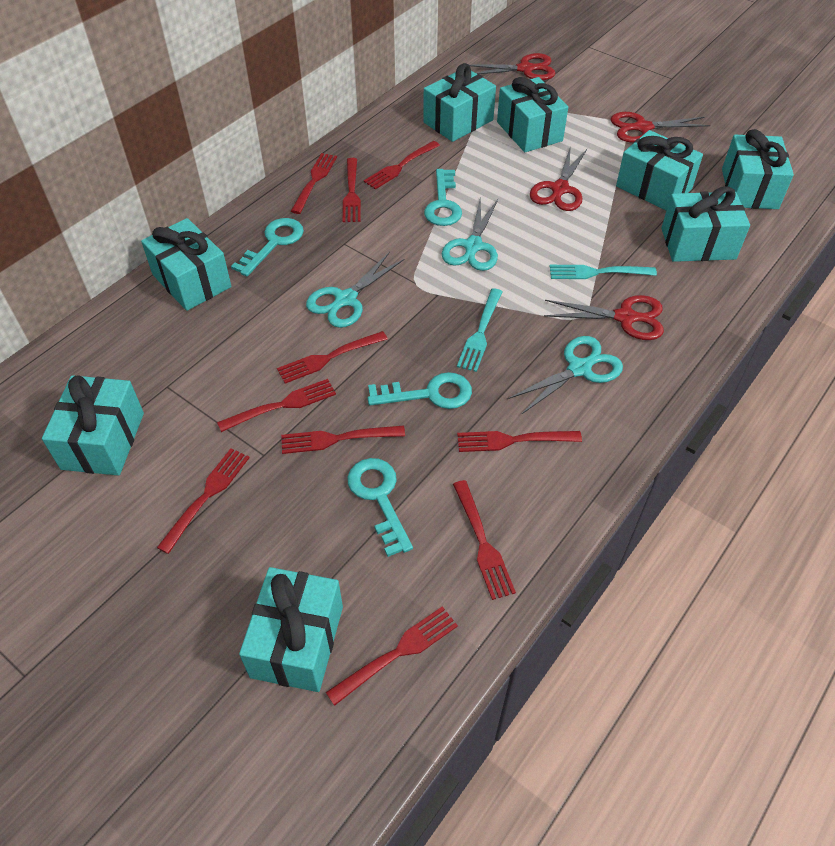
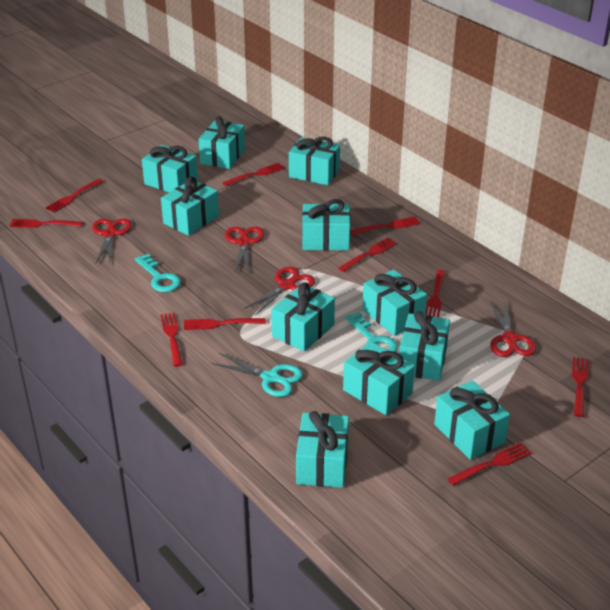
turquoise fork: [457,288,503,372] [550,265,657,279] = 2 -> none = 0
turquoise gift: [42,375,144,476] [141,218,231,311] [239,567,343,692] [423,63,496,142] [497,77,568,152] [616,130,703,211] [661,186,750,262] [722,129,794,209] = 8 -> [142,145,198,193] [161,176,219,236] [199,116,245,169] [271,282,335,352] [289,137,340,185] [296,411,349,488] [302,199,350,251] [343,342,415,415] [362,270,427,336] [399,311,450,381] [434,381,510,460] = 11
turquoise key: [231,218,304,277] [347,458,413,557] [368,372,472,409] [424,169,462,226] = 4 -> [135,254,181,292] [345,312,398,352] = 2
turquoise scissors: [306,252,404,328] [442,198,498,271] [507,336,623,415] = 3 -> [211,353,303,397] = 1

